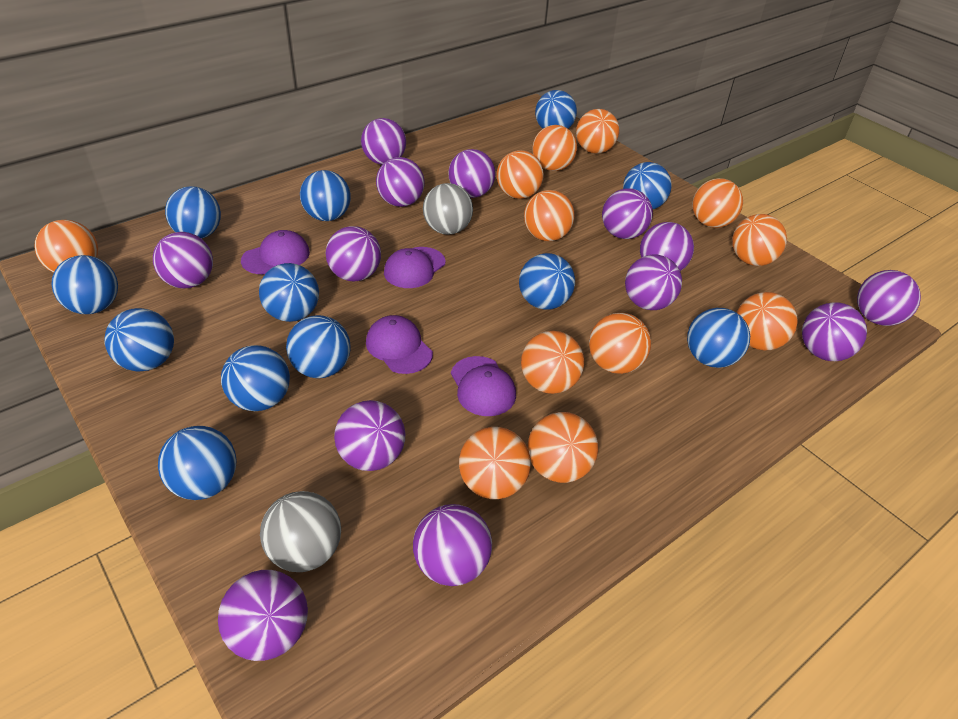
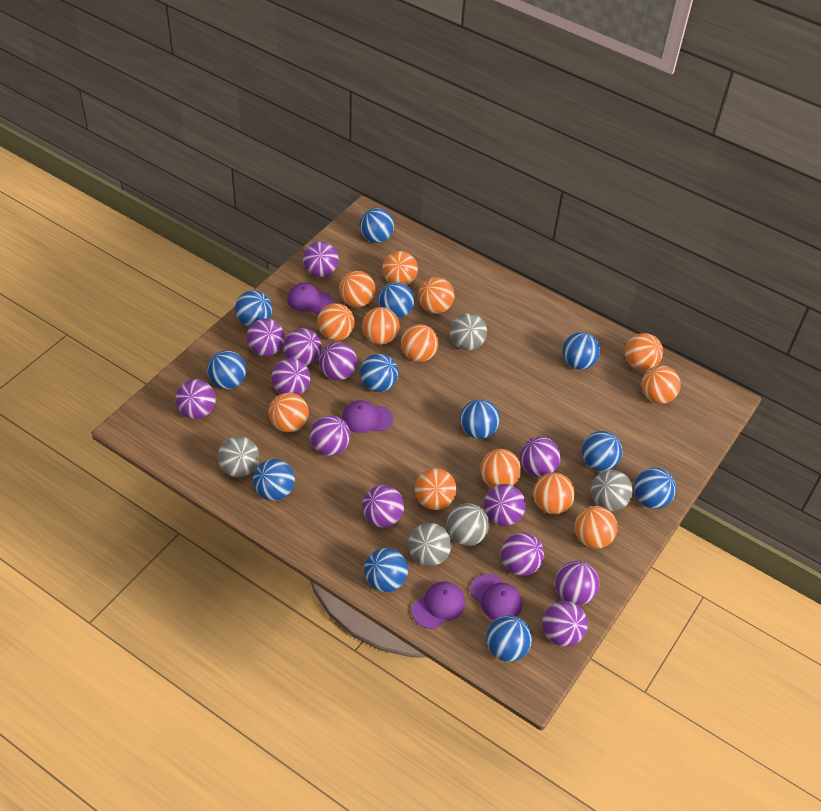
grey ball: [260,491,341,572] [423,183,473,235] = 2 -> [218,436,259,477] [408,523,451,566] [447,503,489,546] [450,313,487,350] [591,470,633,511] = 5
orange ball: [34,220,98,273] [459,427,531,499] [497,150,544,199] [521,331,584,394] [524,190,575,241] [528,412,598,483] [532,125,577,171] [576,109,619,154] [589,313,651,374] [692,178,743,228] [732,214,787,266] [737,292,798,351] = 12 -> [269,393,309,433] [317,303,355,341] [339,271,375,307] [362,307,399,345] [382,251,418,285] [401,324,439,362] [415,468,457,510] [418,277,455,314] [480,449,521,488] [533,473,575,514] [575,506,618,549] [625,333,663,371] [641,365,681,404] = 13

